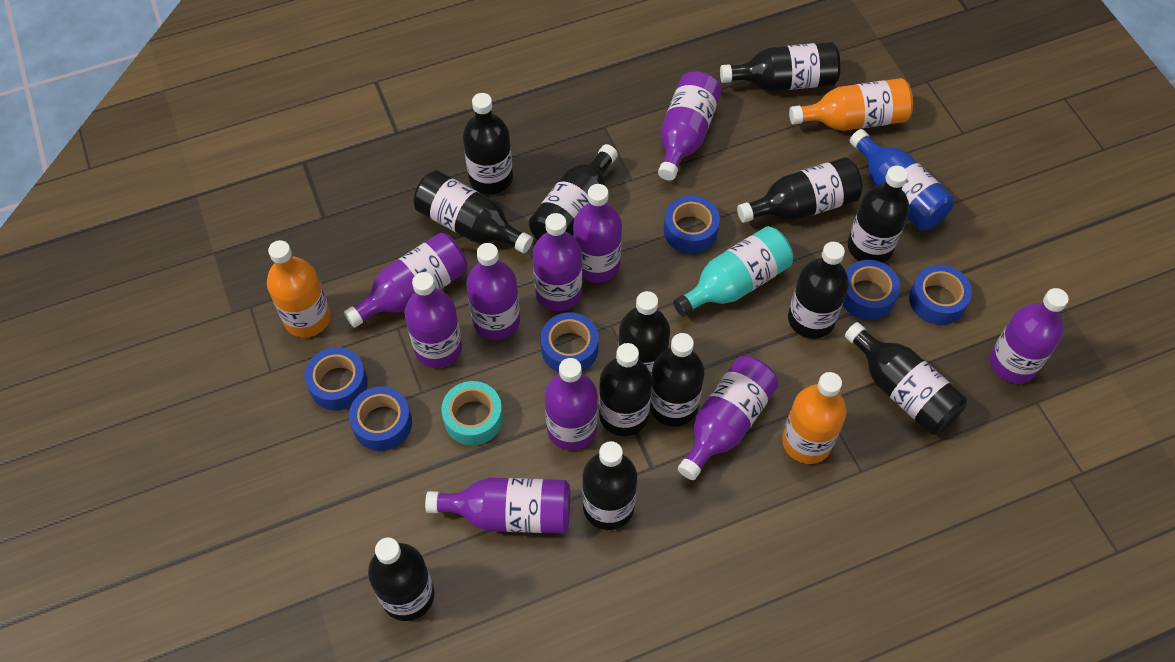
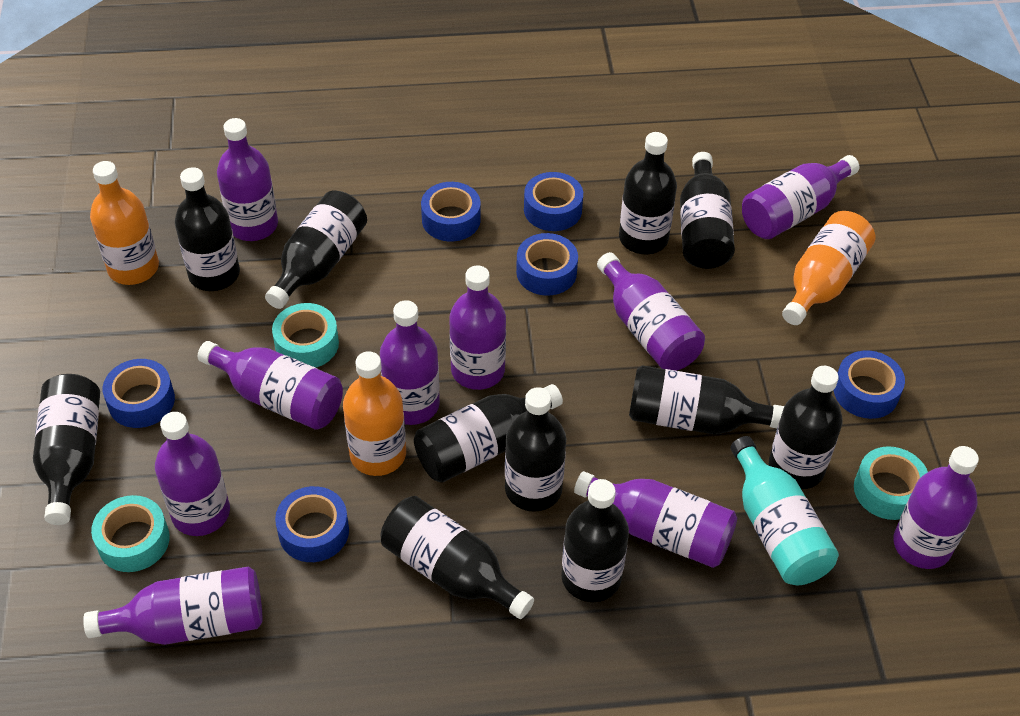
black bottle: [368,538,434,621] [413,170,533,253] [463,93,513,194] [529,144,618,240] [582,441,637,530] [599,343,652,436] [618,291,670,376] [650,333,705,427] [720,42,841,91] [737,157,863,223] [788,242,849,339] [845,322,967,435] [848,166,910,263] = 13 -> [33,374,100,525] [175,167,240,291] [265,191,367,309] [380,496,534,619] [414,384,563,483] [505,387,566,512] [561,479,629,602] [619,132,677,254] [629,365,784,435] [680,152,735,269] [769,366,843,489] = 11
blue bottle: [850,129,954,230] = 1 -> none = 0
turquoise tape: [441,381,503,445] = 1 -> [91,495,170,572] [272,303,339,368] [854,446,928,520] = 3

